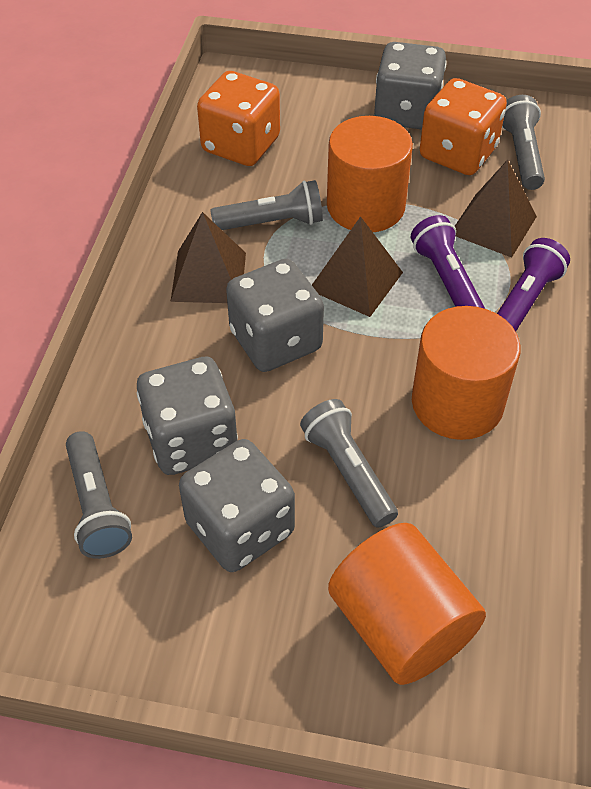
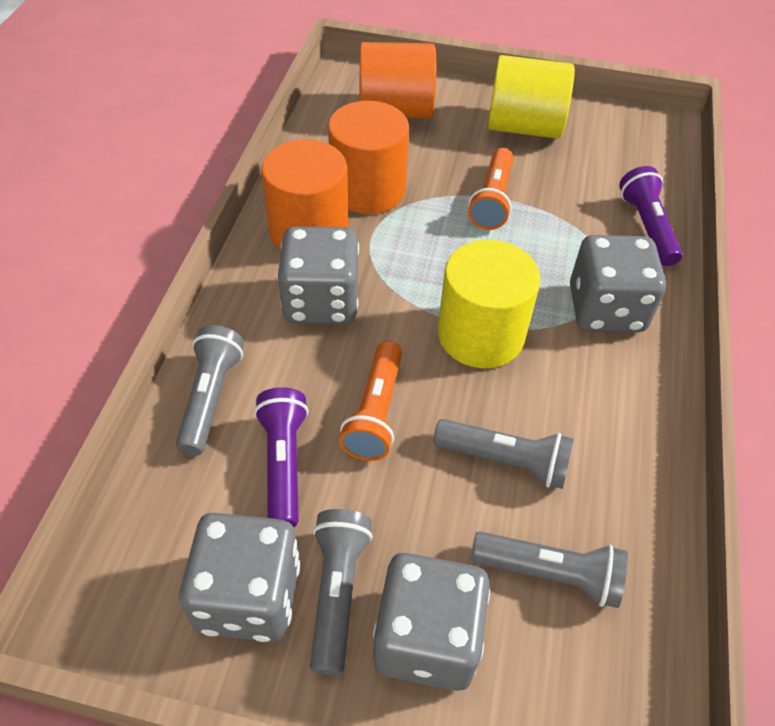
brown pyramid: [170,212,246,303] [312,216,403,317] [454,160,537,258] = 3 -> none = 0
orange dice: [197,71,280,166] [420,78,507,175] = 2 -> none = 0
orange flashlight: none = 0 -> [339,341,402,461] [468,148,513,230] = 2
yellow cylinder: none = 0 -> [438,240,540,368] [488,55,575,139] = 2

